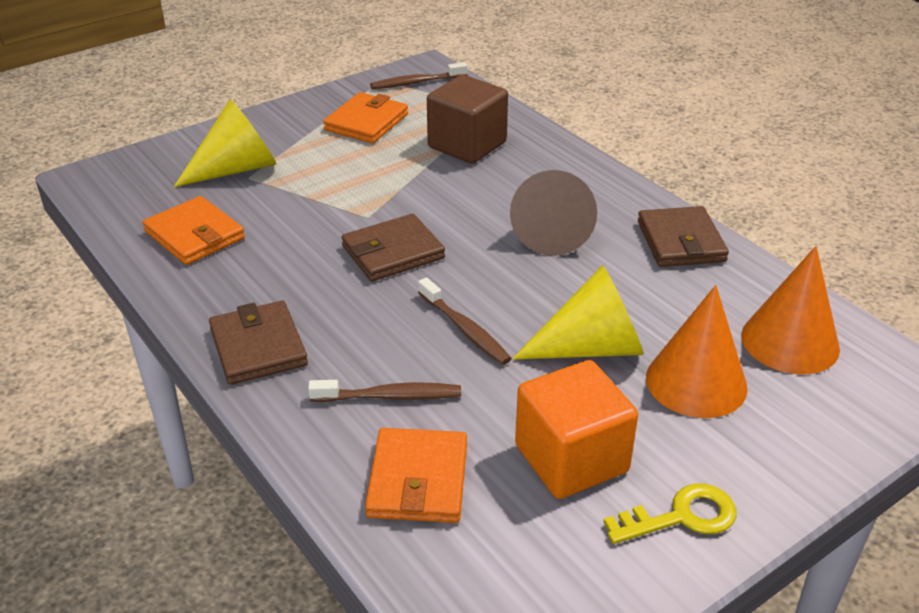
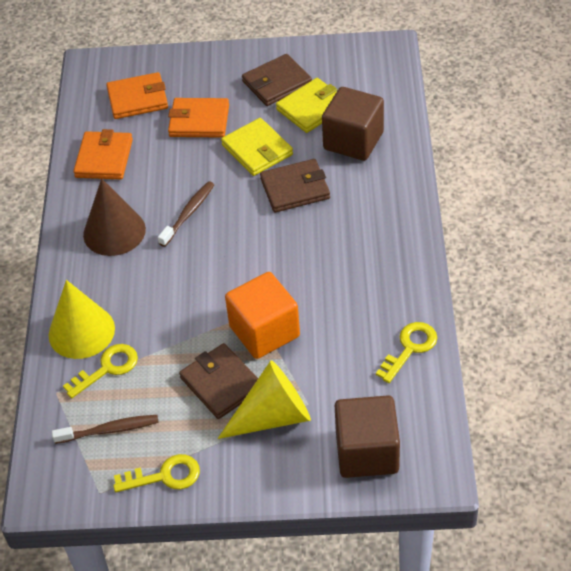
brown cube: [427,75,508,164] = 1 -> [322,87,384,161] [335,395,400,478] = 2
brown toothbrush: [308,380,461,402] [370,62,468,89] [418,277,512,365] = 3 -> [52,415,159,444] [158,181,214,247] = 2
orange cone: [646,285,748,418] [741,246,840,374] = 2 -> none = 0
yellow key: [603,484,737,544] = 1 -> [63,344,138,398] [113,454,200,492] [376,322,437,383] = 3
yellow wallet: none = 0 -> [221,118,293,176] [276,78,338,133] = 2

